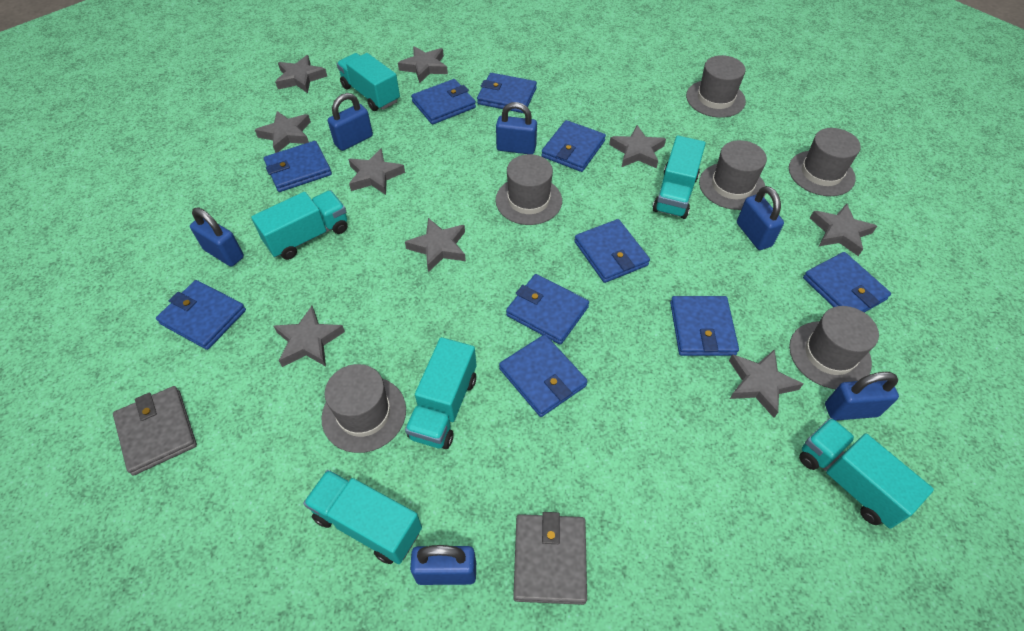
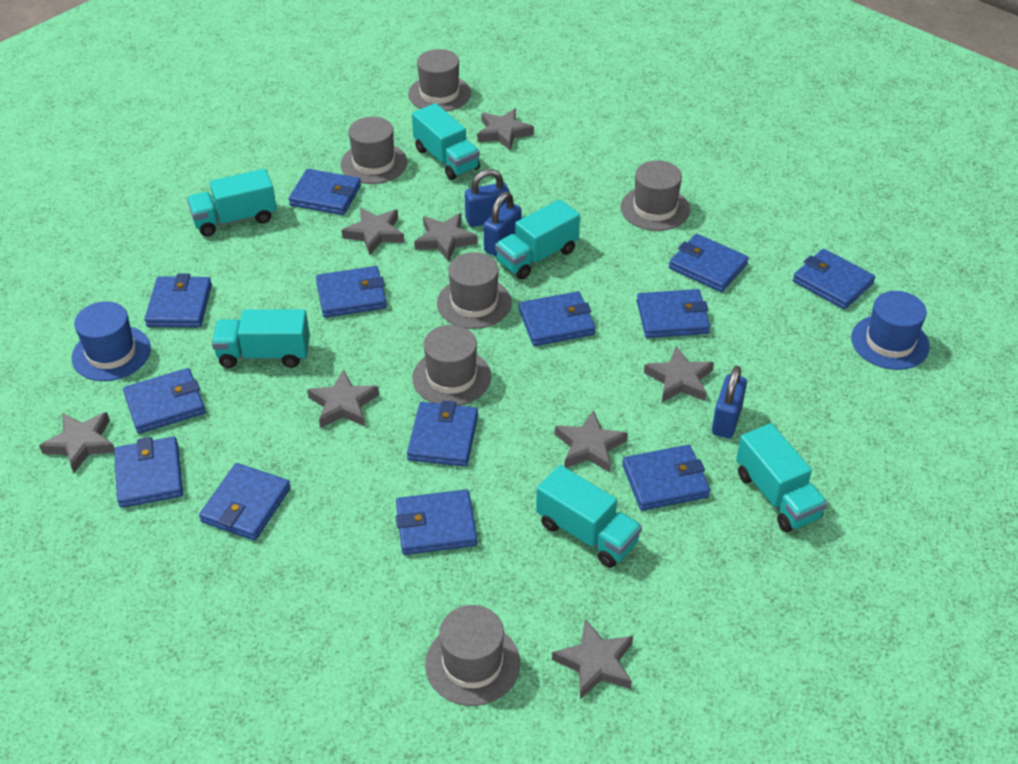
blue hat: none = 0 -> [72,301,151,381] [851,291,930,370] = 2
blue padlock: [190,208,244,267] [328,93,373,151] [410,545,476,585] [496,102,537,154] [737,186,784,250] [825,372,899,420] = 6 -> [465,169,510,227] [483,192,521,257] [712,366,747,439] = 3
blue wallet: [156,280,246,350] [264,141,332,192] [411,79,476,125] [477,73,537,113] [499,335,588,417] [506,274,589,345] [541,120,606,172] [574,219,650,283] [670,296,739,356] [803,252,891,313] = 10 -> [114,437,183,508] [123,368,205,434] [145,273,212,328] [199,463,291,541] [289,169,361,215] [316,266,387,318] [396,489,477,555] [407,400,478,467] [519,291,596,346] [622,445,710,511] [637,289,710,338] [669,234,749,292] [793,249,875,309] = 13
grey star: [255,111,311,153] [274,306,345,367] [275,55,327,93] [348,148,405,195] [398,46,448,83] [405,218,466,272] [609,125,666,168] [729,349,803,418] [810,203,877,256] = 9 -> [39,412,115,473] [307,369,379,428] [342,207,404,255] [414,213,478,262] [477,109,534,150] [552,619,633,699] [555,410,628,473] [644,346,714,402] = 8
grey wallet: [113,386,197,476] [513,512,587,605] = 2 -> none = 0

